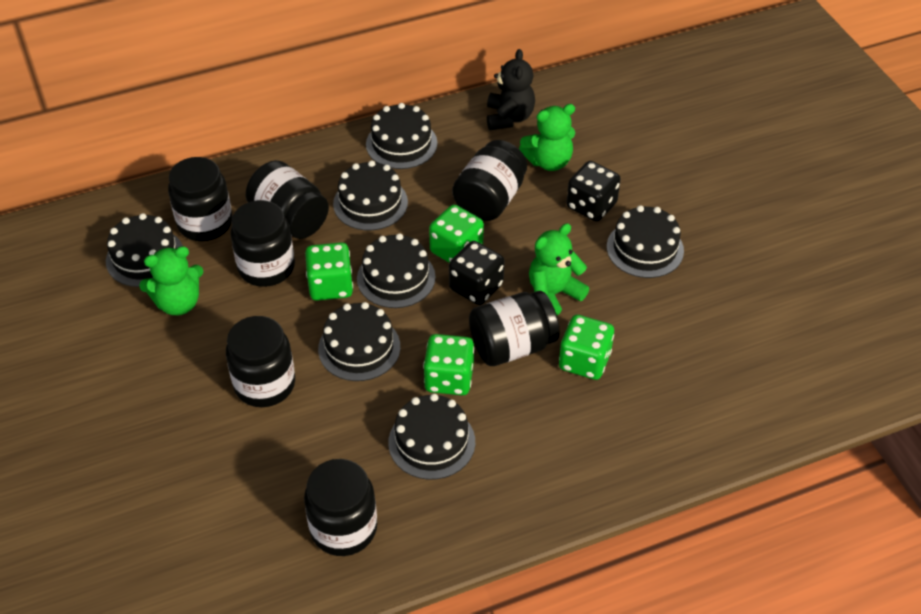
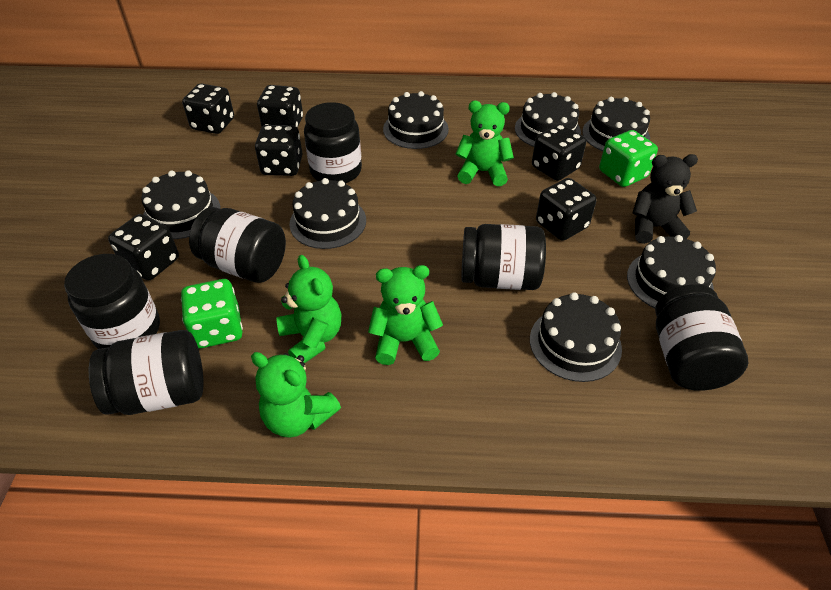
black dice: [449,241,505,305] [567,161,621,222] = 2 -> [108,214,179,280] [182,83,234,134] [255,125,302,176] [257,85,303,128] [532,124,586,181] [536,178,597,241] = 6
black jar: [168,157,232,241] [226,316,295,407] [230,200,295,287] [246,160,329,239] [304,459,377,556] [452,140,527,221] [469,291,560,366] = 7 -> [64,254,160,349] [89,330,203,415] [189,207,286,283] [304,102,362,183] [461,224,546,290] [655,284,748,391] = 6
green dice: [305,242,353,301] [423,334,474,395] [429,205,484,263] [559,315,614,380] = 4 -> [181,279,243,348] [599,130,658,187] = 2
green teddy bear: [139,246,204,315] [519,104,575,171] [529,223,589,315] = 3 -> [251,352,341,438] [276,255,341,363] [368,265,443,365] [456,101,514,186] = 4

